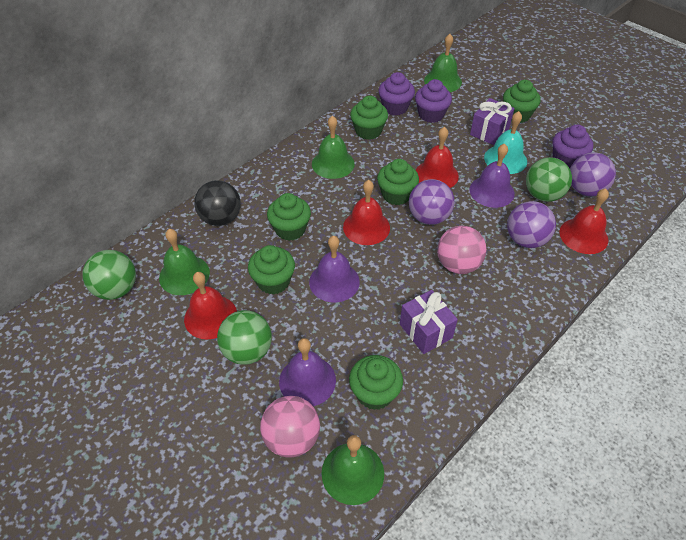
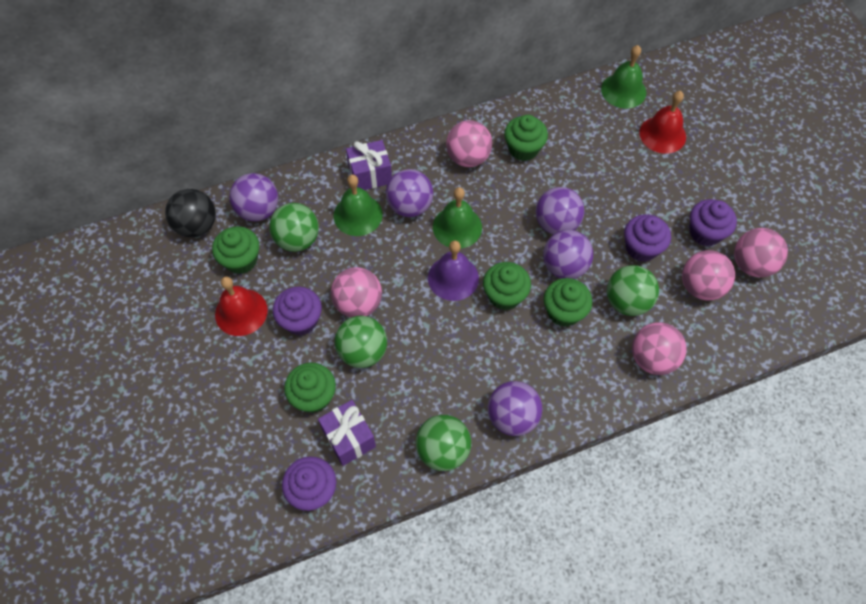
green ball: [83,250,136,300] [217,310,272,365] [526,157,572,202] = 3 -> [269,203,319,252] [335,316,387,368] [416,415,471,471] [607,265,659,316] = 4
green bell: [159,229,210,295] [312,116,355,179] [322,435,384,505] [424,34,462,92] = 4 -> [334,175,383,236] [433,187,482,249] [601,45,646,108] = 3
green cupcake: [248,245,295,295] [267,193,311,241] [349,355,403,410] [350,95,388,140] [377,159,419,205] [503,80,541,123] = 6 -> [212,226,259,274] [284,363,336,413] [483,262,531,310] [504,115,548,161] [544,278,592,327] = 5
pink ball: [260,396,320,458] [437,226,487,274] = 2 -> [331,267,382,317] [446,120,492,167] [632,322,687,375] [682,250,735,300] [734,228,788,277] = 5
purple ball: [409,179,454,225] [507,201,556,248] [570,152,616,197] = 3 -> [229,173,278,221] [386,169,433,217] [488,381,542,436] [536,187,584,235] [543,230,593,279] = 5
purple bell: [279,338,336,406] [309,236,360,302] [469,143,515,208] = 3 -> [428,240,479,301] = 1
purple cupcake: [378,72,415,116] [415,79,452,123] [552,124,593,168] = 3 -> [273,287,322,335] [282,457,336,511] [624,214,671,262] [690,199,737,246] = 4
red bell: [184,272,237,339] [343,180,390,245] [416,127,459,188] [559,189,609,254] = 4 -> [215,276,268,336] [639,91,686,154] = 2
turquoise bell: [484,111,527,174] = 1 -> none = 0

